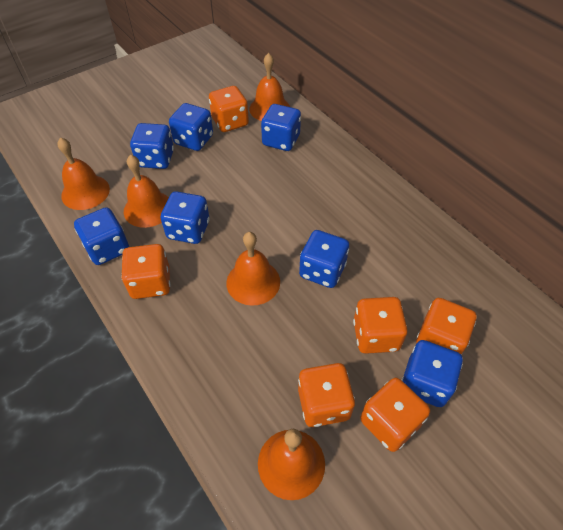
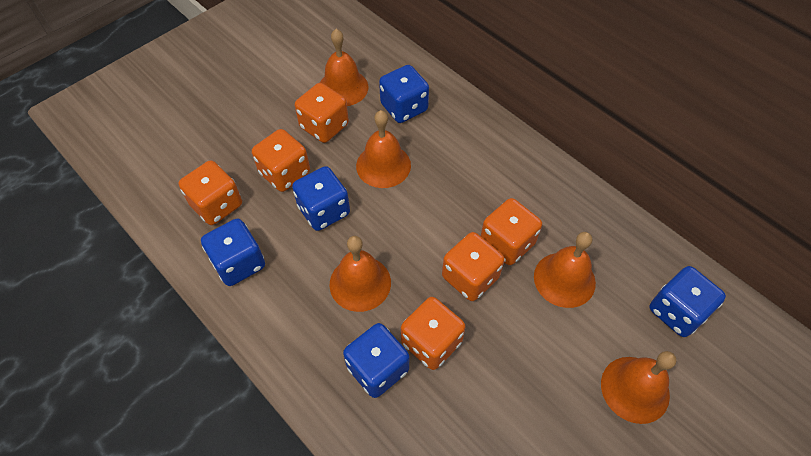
blue dice: [74,207,129,265] [130,123,174,169] [161,191,210,244] [169,103,213,151] [261,104,301,151] [299,230,349,288] [402,340,463,407] = 7 -> [201,219,265,286] [292,166,350,231] [343,323,409,398] [379,65,429,123] [649,266,726,337] = 5

